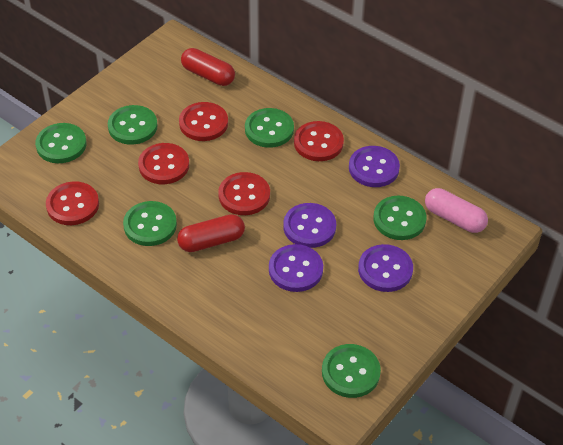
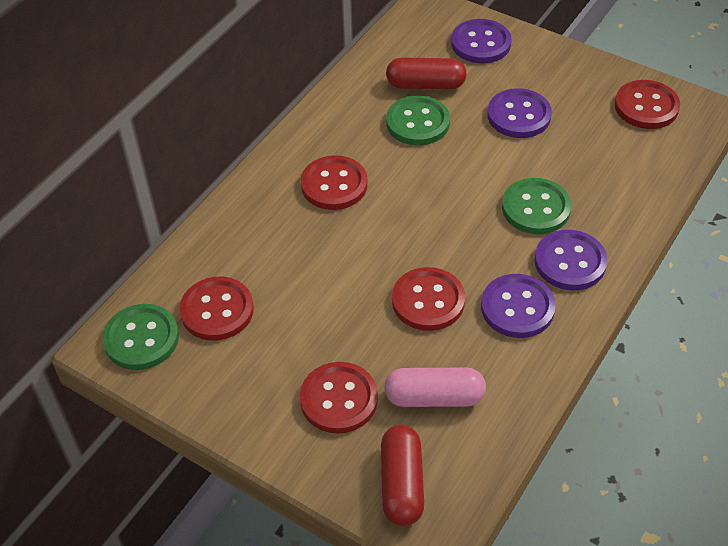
green button: [35,123,86,163] [108,105,157,145] [123,201,177,246] [245,108,294,148] [322,344,381,398] [373,196,426,240] = 6 -> [103,304,179,370] [386,95,450,145] [502,178,571,234] = 3

